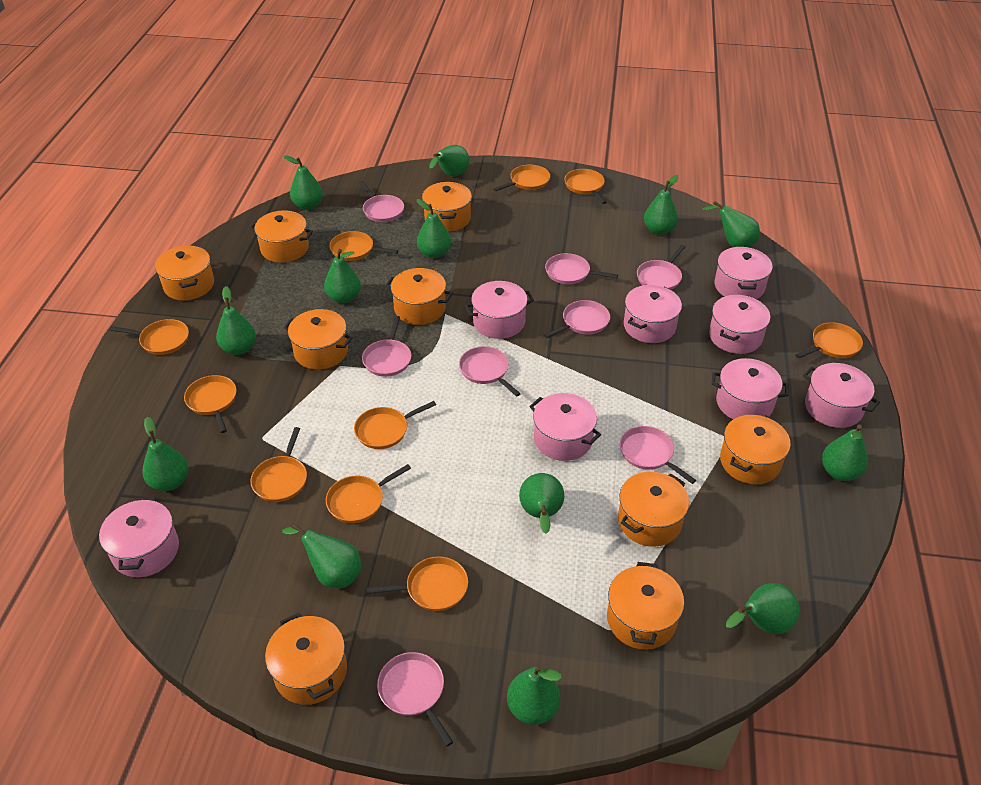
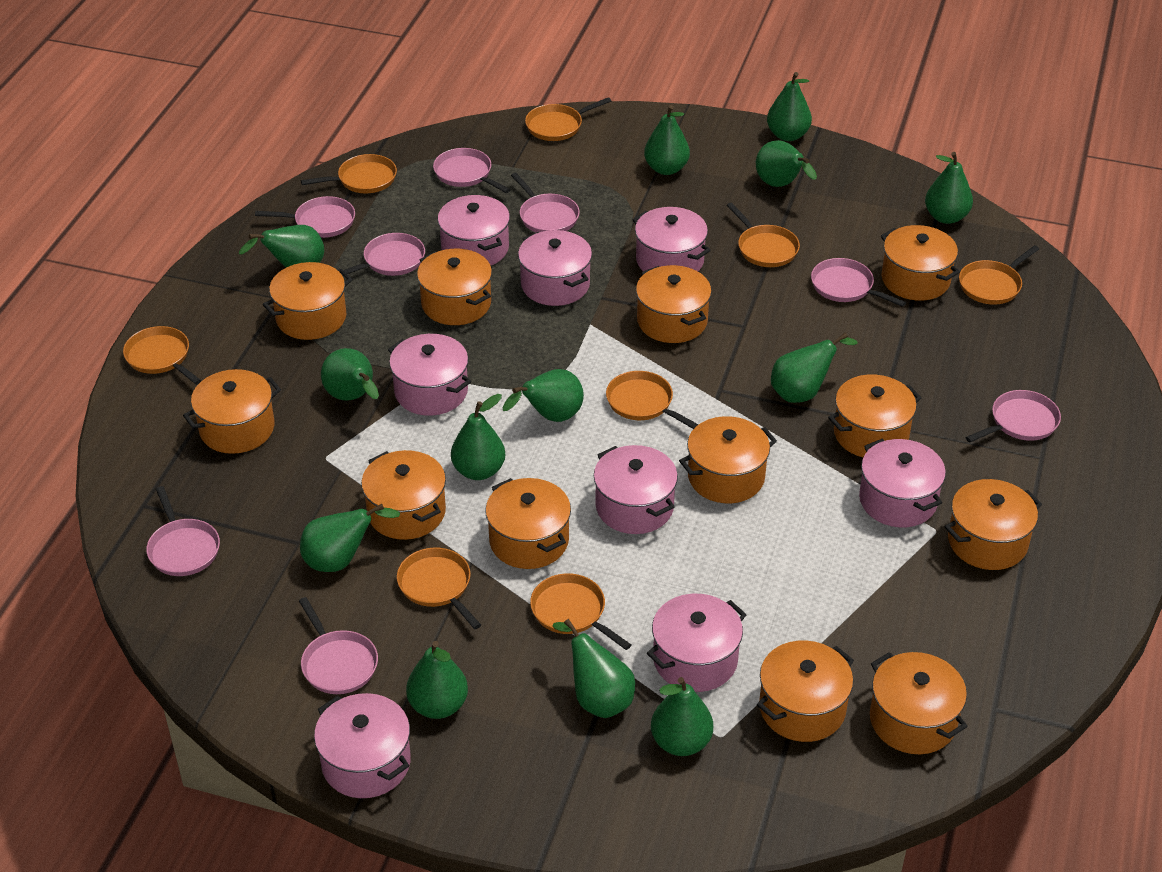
orange pan: [109,319,189,355] [184,375,236,433] [250,427,307,502] [326,464,411,523] [329,231,398,261] [354,401,436,449] [366,556,468,611] [493,165,550,191] [564,169,607,204] [795,322,863,359] = 10 -> [123,326,202,385] [301,154,397,193] [397,548,481,629] [525,97,611,141] [530,573,631,650] [606,371,699,429] [727,203,800,267] [959,245,1039,305] = 8
orange pot: [155,245,214,301] [250,210,313,263] [265,613,347,705] [283,309,353,370] [385,268,453,325] [422,182,472,232] [607,562,684,650] [618,472,689,547] [720,415,791,484] = 9 -> [183,369,281,454] [263,262,352,340] [361,450,446,540] [417,249,492,325] [485,478,571,569] [636,265,712,343] [679,416,777,503] [757,640,854,742] [828,374,922,457] [870,652,968,754] [881,225,960,301] [945,479,1042,570] = 12

